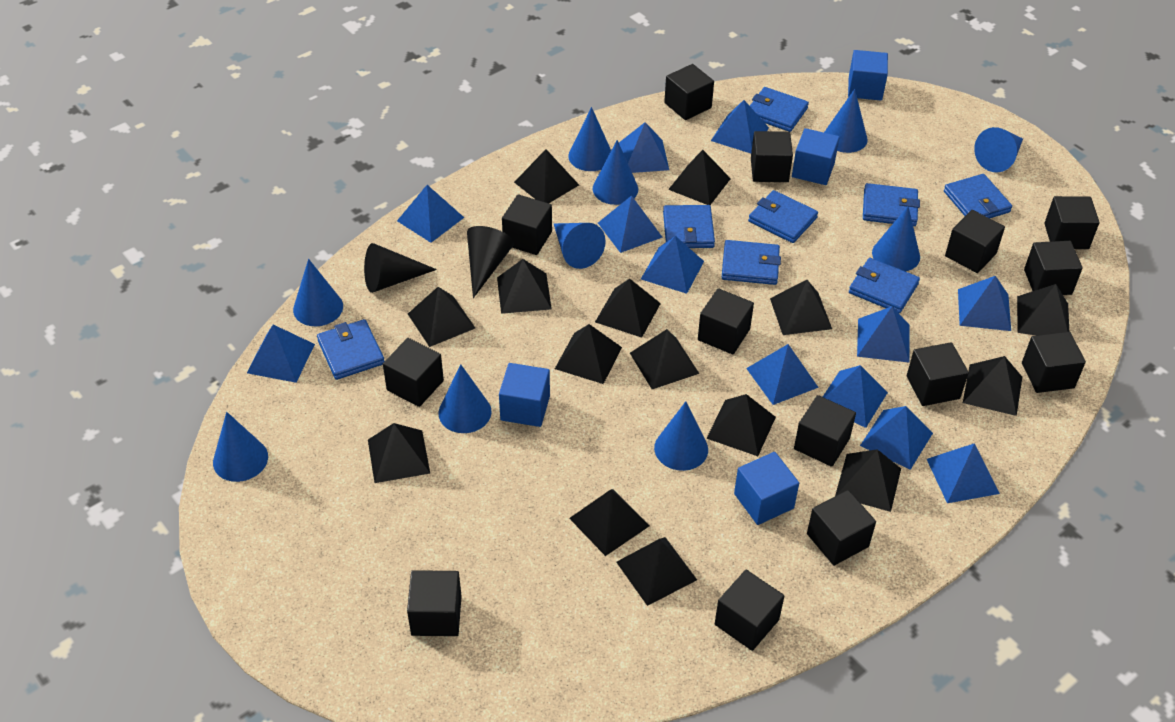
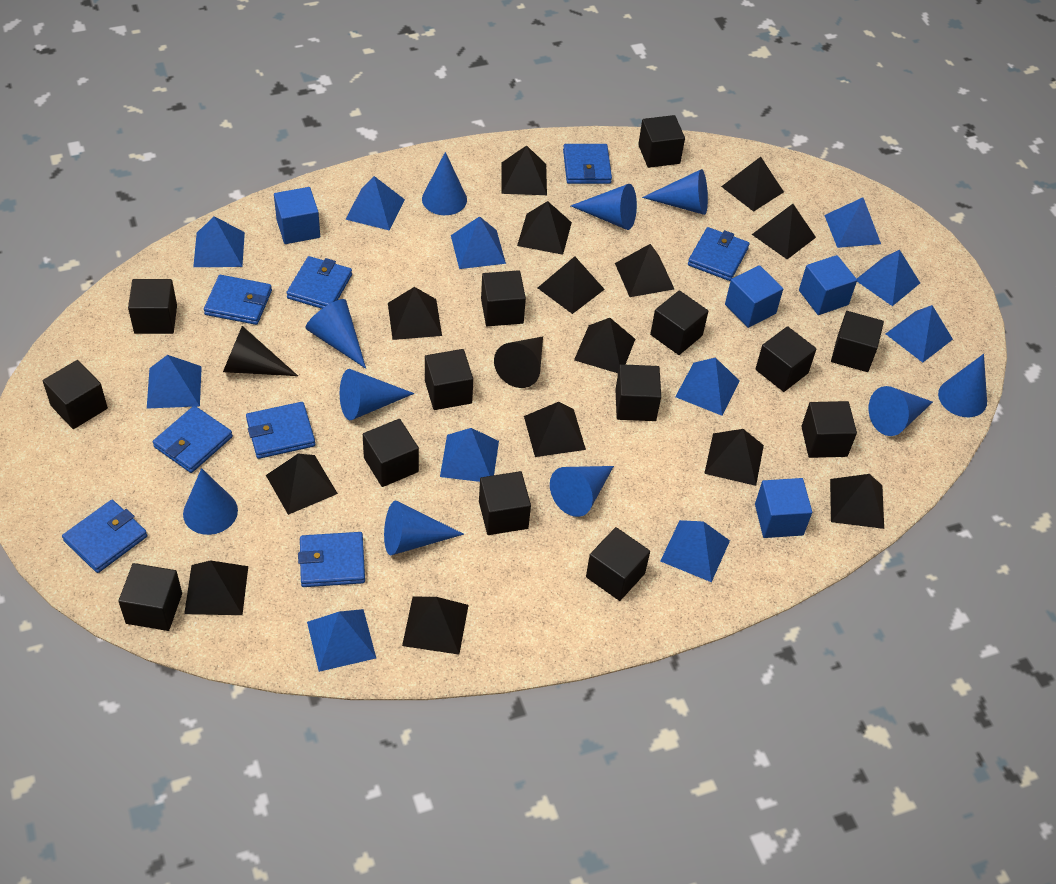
black pyramid: [368,423,430,483] [408,287,475,347] [497,259,552,314] [514,149,579,203] [555,324,622,384] [569,489,649,556] [595,278,661,338] [616,537,697,606] [630,329,699,389] [668,150,731,205] [706,394,776,456] [770,280,832,335] [835,449,901,512] [963,356,1022,416] [1017,284,1069,336] = 15 -> [184,560,248,615] [266,454,338,515] [388,287,442,340] [402,597,468,655] [501,145,547,195] [517,201,572,255] [524,402,586,457] [538,256,605,314] [574,318,635,373] [615,244,674,297] [704,429,764,486] [721,157,784,212] [752,204,816,259] [830,474,884,529] = 14
blue pyramid: [247,325,315,383] [397,185,464,243] [598,195,663,253] [619,122,669,173] [641,236,704,294] [711,100,769,153] [746,344,819,405] [823,365,888,428] [857,306,910,363] [860,406,933,470] [927,443,1000,503] [958,276,1011,331] = 12 -> [147,355,202,409] [193,216,245,267] [307,609,376,672] [345,176,405,231] [440,428,499,482] [451,216,506,269] [660,520,730,582] [675,357,740,416] [824,197,881,248] [857,250,920,306] [886,305,953,363] = 11

